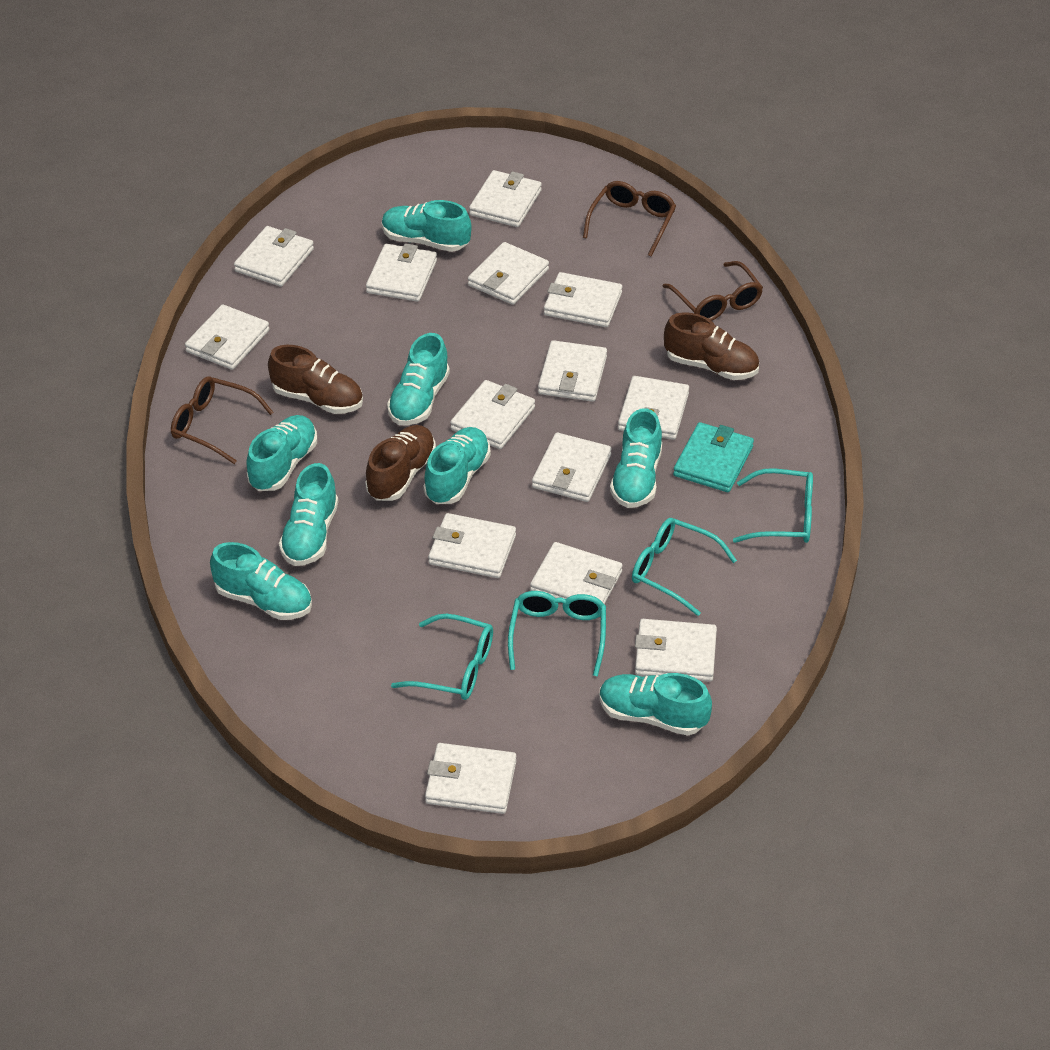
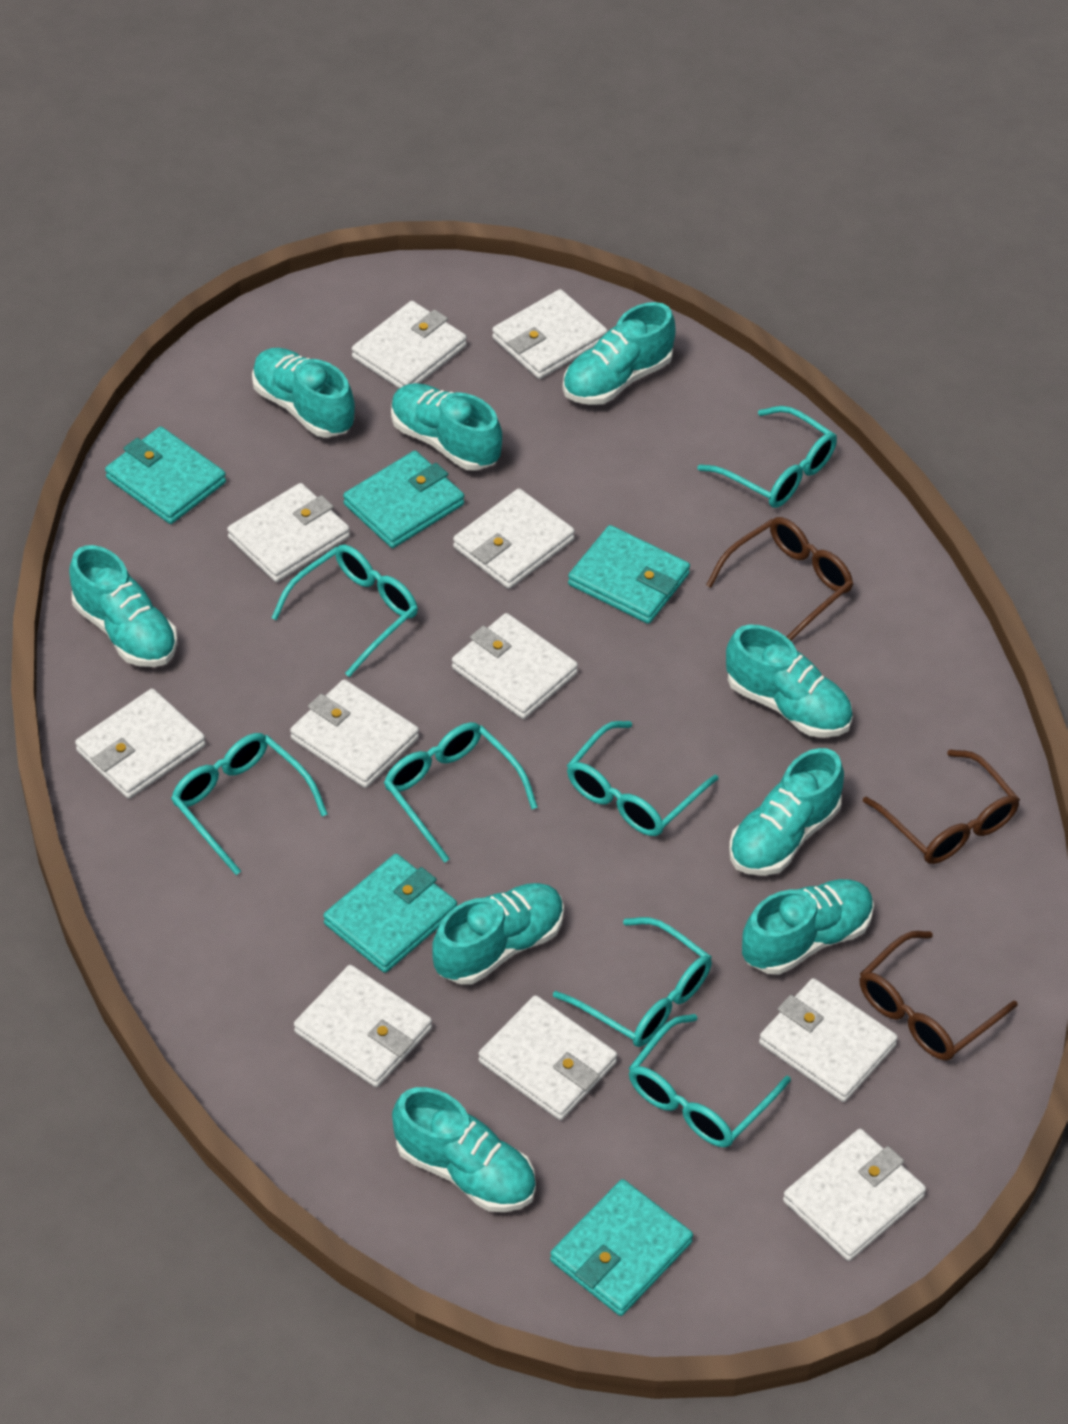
brown shoe: [268,345,363,414] [365,425,436,501] [664,312,759,380] = 3 -> none = 0
turquoise glasses: [391,614,493,700] [508,591,606,677] [632,518,737,616] [733,468,813,543] = 4 -> [171,733,328,875] [272,545,418,677] [384,722,538,863] [553,917,712,1047] [567,721,718,836] [629,1014,791,1147] [698,406,837,508] = 7
turquoise shoe: [210,542,312,620] [246,415,317,491] [279,463,338,566] [382,200,471,252] [387,333,450,426] [423,427,491,504] [599,673,712,736] [610,408,662,508] = 8 -> [69,545,178,667] [252,348,355,438] [391,383,502,471] [392,1087,536,1212] [432,883,564,985] [563,302,676,405] [726,625,853,738] [729,748,844,876] [742,879,874,975] = 9
turquoise wallet: [673,422,754,492] = 1 -> [105,427,226,524] [323,854,457,973] [343,451,464,548] [550,1179,693,1316] [568,525,690,624] = 5
white wallet: [185,304,269,370] [234,226,314,287] [366,243,437,302] [425,743,516,814] [428,513,516,578] [450,380,535,449] [468,242,549,305] [469,170,542,227] [530,542,623,604] [532,433,611,502] [538,340,607,402] [544,272,622,327] [618,376,689,440] [635,619,717,682] = 14 -> [75,689,206,799] [227,483,350,582] [290,679,419,788] [294,965,432,1087] [352,301,467,388] [452,613,578,719] [453,488,575,589] [478,995,617,1120] [492,289,608,379] [759,978,898,1102] [783,1129,926,1261] = 11

